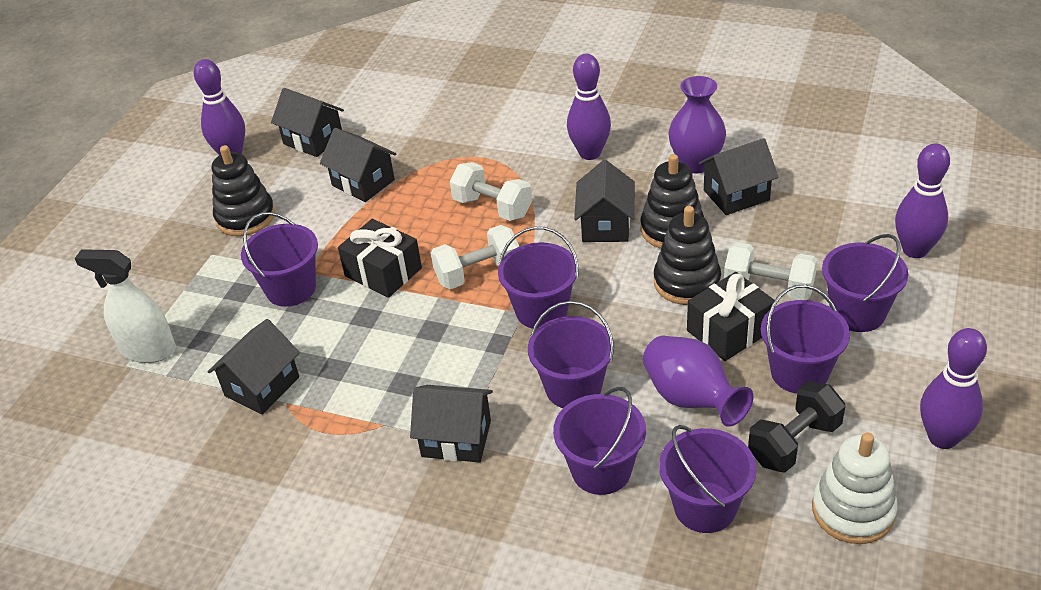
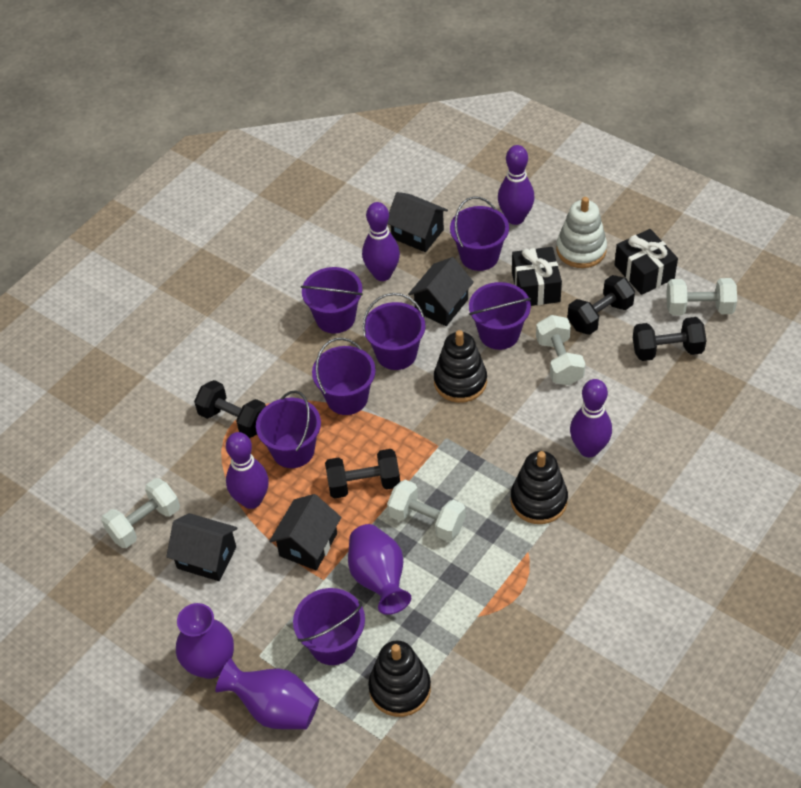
black dumbbell: [748,381,845,472] = 1 -> [194,380,266,438] [325,449,400,499] [567,275,635,335] [633,317,707,361] = 4
black house: [208,319,300,415] [271,88,344,157] [320,128,396,202] [410,385,493,463] [574,160,635,242] [699,139,778,215] = 6 -> [166,513,237,581] [269,494,341,570] [387,192,448,252] [408,257,474,326] = 4
purple vase: [643,336,753,427] [669,76,726,173] = 2 -> [176,603,234,679] [215,658,319,729] [348,524,411,615] = 3
white dumbbell: [431,225,519,289] [450,162,532,221] [724,242,818,300] = 3 -> [101,478,180,548] [387,480,466,542] [536,315,585,385] [666,278,737,315] = 4
white spray bottle: [75,249,176,363] = 1 -> none = 0

